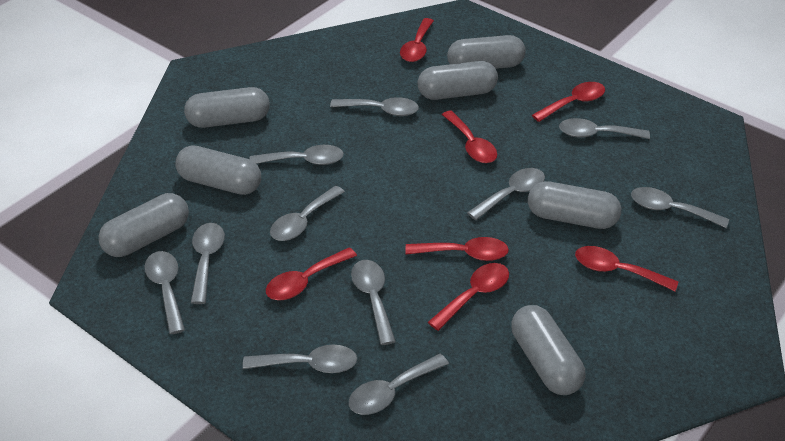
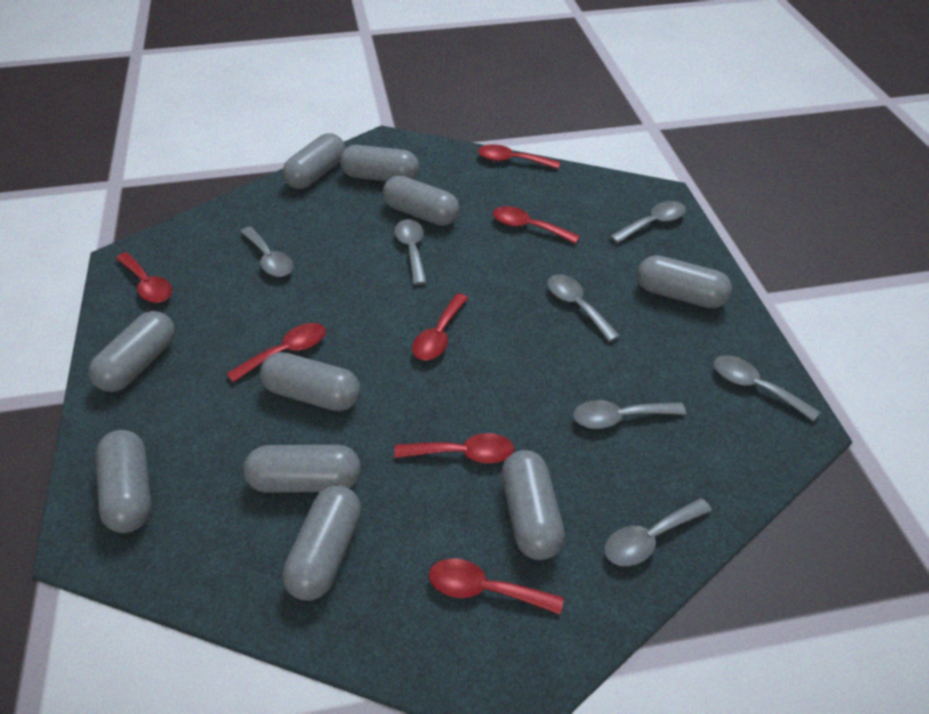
grey capsule: [99,193,189,257] [175,145,261,195] [184,87,270,128] [418,61,498,100] [447,35,526,69] [511,305,585,395] [528,181,621,229] = 7 -> [88,311,175,392] [96,430,152,533] [243,445,361,493] [260,352,360,411] [282,133,346,189] [282,485,361,601] [340,145,419,181] [383,176,460,226] [501,450,565,560] [637,255,732,309] = 10
grey spoon: [145,251,185,334] [191,223,225,304] [243,345,357,373] [249,145,344,165] [270,186,345,241] [330,97,419,116] [349,354,449,415] [351,260,396,345] [467,168,545,220] [559,118,650,139] [631,187,729,228] = 11 -> [240,226,294,277] [395,219,427,285] [547,274,620,342] [573,400,686,429] [604,498,712,566] [610,201,686,243] [714,355,820,421] = 7

